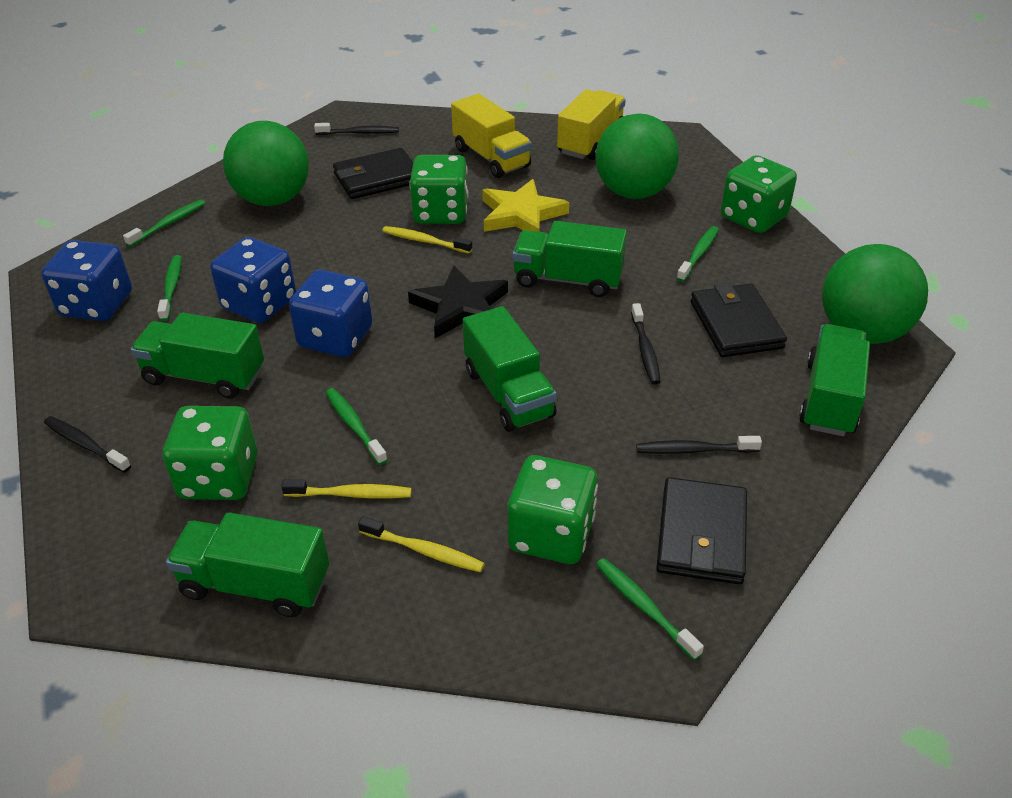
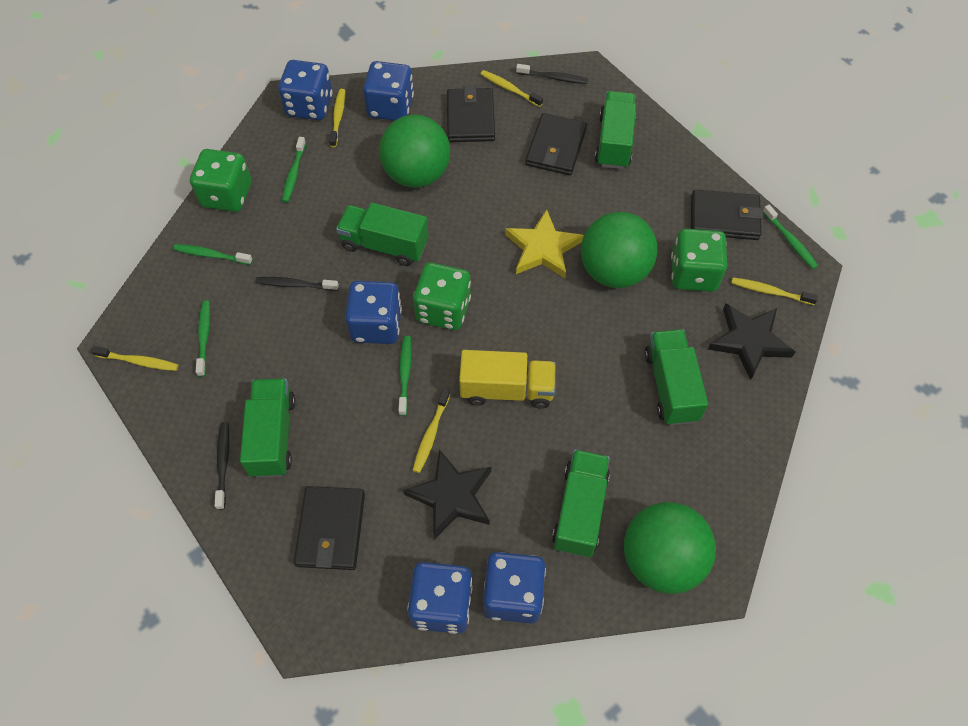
black star: [408,265,508,338] = 1 -> [403,449,491,540] [708,304,795,380] = 2
black toothbrush: [44,416,131,473] [314,123,399,135] [631,303,661,385] [636,436,762,454] = 4 -> [215,422,229,510] [256,277,339,291] [516,64,588,84] = 3
black wallet: [333,148,413,199] [656,477,747,584] [691,282,787,357] = 3 -> [294,486,365,570] [447,85,495,142] [525,113,587,175] [691,189,764,240] = 4
blue dice: [41,240,132,321] [210,237,296,323] [289,270,372,357] = 3 -> [278,60,333,120] [345,281,402,344] [363,61,414,121] [407,562,472,634] [483,552,546,623] = 5
green dice: [163,406,258,500] [409,155,468,224] [508,455,598,564] [721,155,797,233] = 4 -> [190,149,251,212] [413,263,471,330] [671,229,727,292] = 3
yellow toothbrush: [281,480,412,498] [358,516,485,572] [383,226,472,253] = 3 -> [91,346,178,371] [329,89,345,147] [412,388,450,473] [481,70,543,107] [731,278,818,305] = 5
yellow truck: [451,94,532,178] [557,89,626,160] = 2 -> [459,350,556,409] = 1

